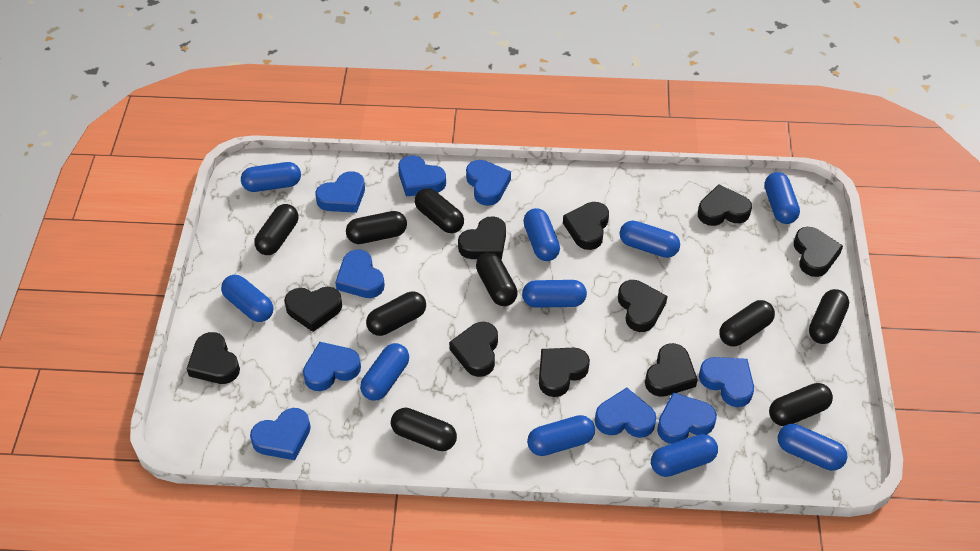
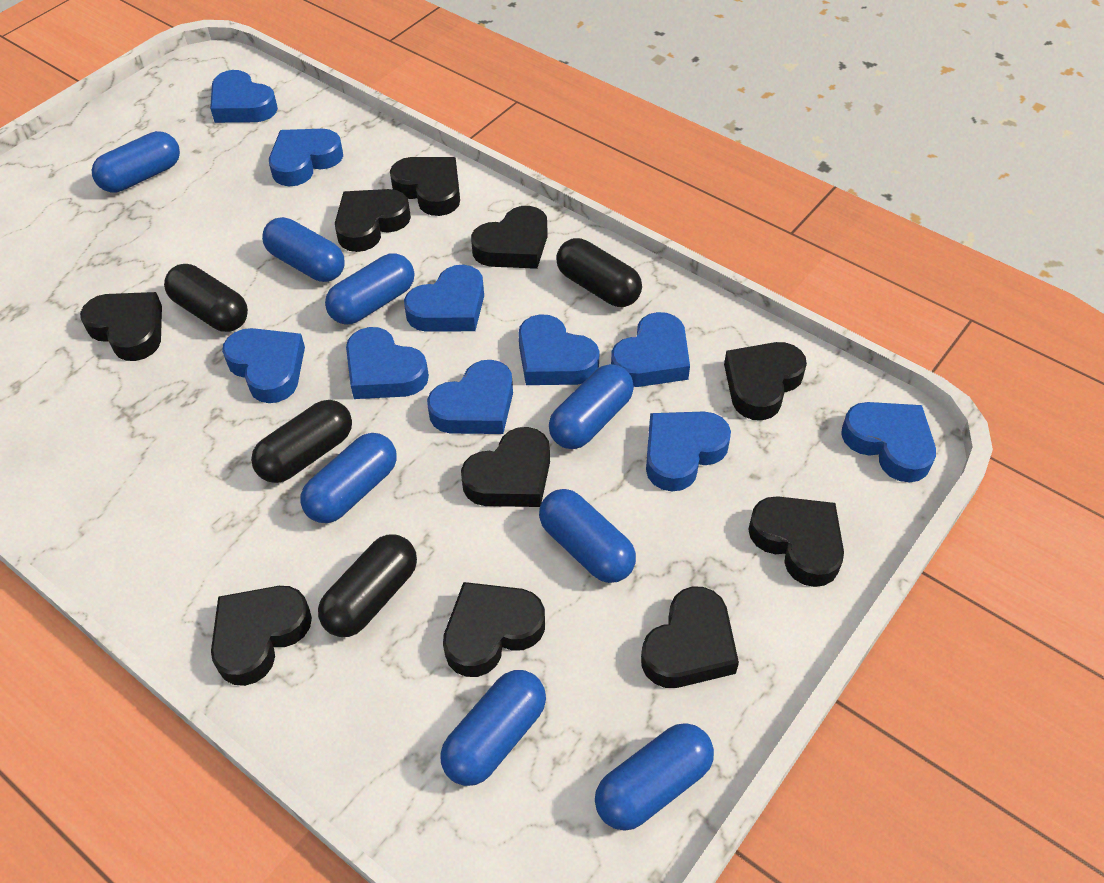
black capsule: [254,204,298,255] [346,211,407,244] [366,292,426,336] [391,408,457,451] [415,188,464,233] [476,252,518,306] [719,300,775,347] [769,383,833,426] [809,289,849,344] = 9 -> [164,264,248,332] [251,400,352,483] [318,535,417,637] [556,238,642,307] = 4
blue capsule: [221,275,273,322] [241,162,301,192] [360,343,409,401] [522,280,587,308] [523,208,560,261] [527,415,595,456] [620,221,680,258] [651,434,718,477] [764,172,800,224] [778,424,847,471] = 10 -> [92,131,180,193] [262,217,345,282] [300,433,397,523] [325,253,414,325] [440,670,546,786] [539,489,636,583] [549,364,634,449] [595,723,714,831] = 8
blue heart: [250,408,311,460] [303,342,361,391] [315,171,365,213] [335,250,385,298] [398,156,446,196] [466,160,511,206] [595,388,656,438] [657,392,717,444] [699,357,754,407] = 9 -> [210,70,278,123] [222,328,305,403] [269,129,343,186] [346,327,429,399] [404,265,484,332] [427,360,513,434] [518,314,600,385] [611,312,690,387] [646,411,731,491] [841,402,936,483] = 10

